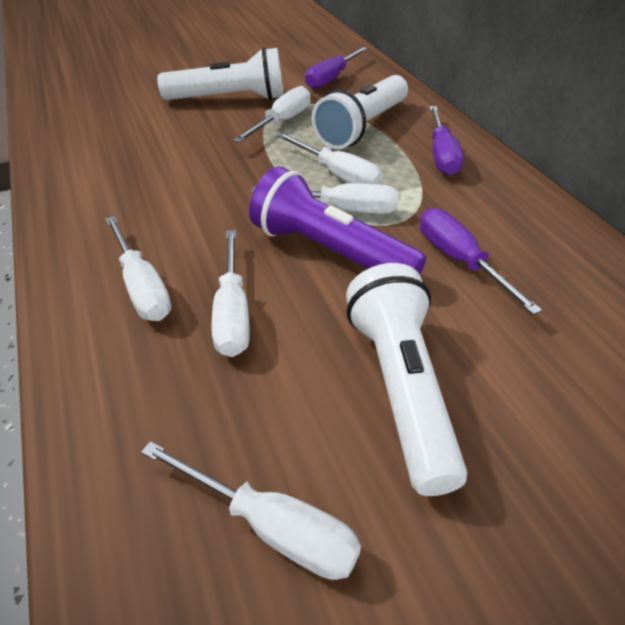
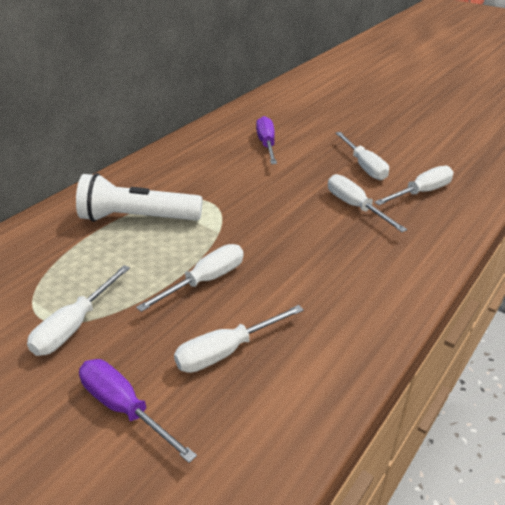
purple flashlight: [249,166,426,275] = 1 -> none = 0
purple screwdriver: [305,47,368,89] [420,208,542,315] [429,106,464,176] = 3 -> [79,359,197,463] [256,116,277,164] = 2
white flashlight: [157,47,283,100] [311,75,408,149] [346,263,467,496] = 3 -> [76,173,202,222] = 1

